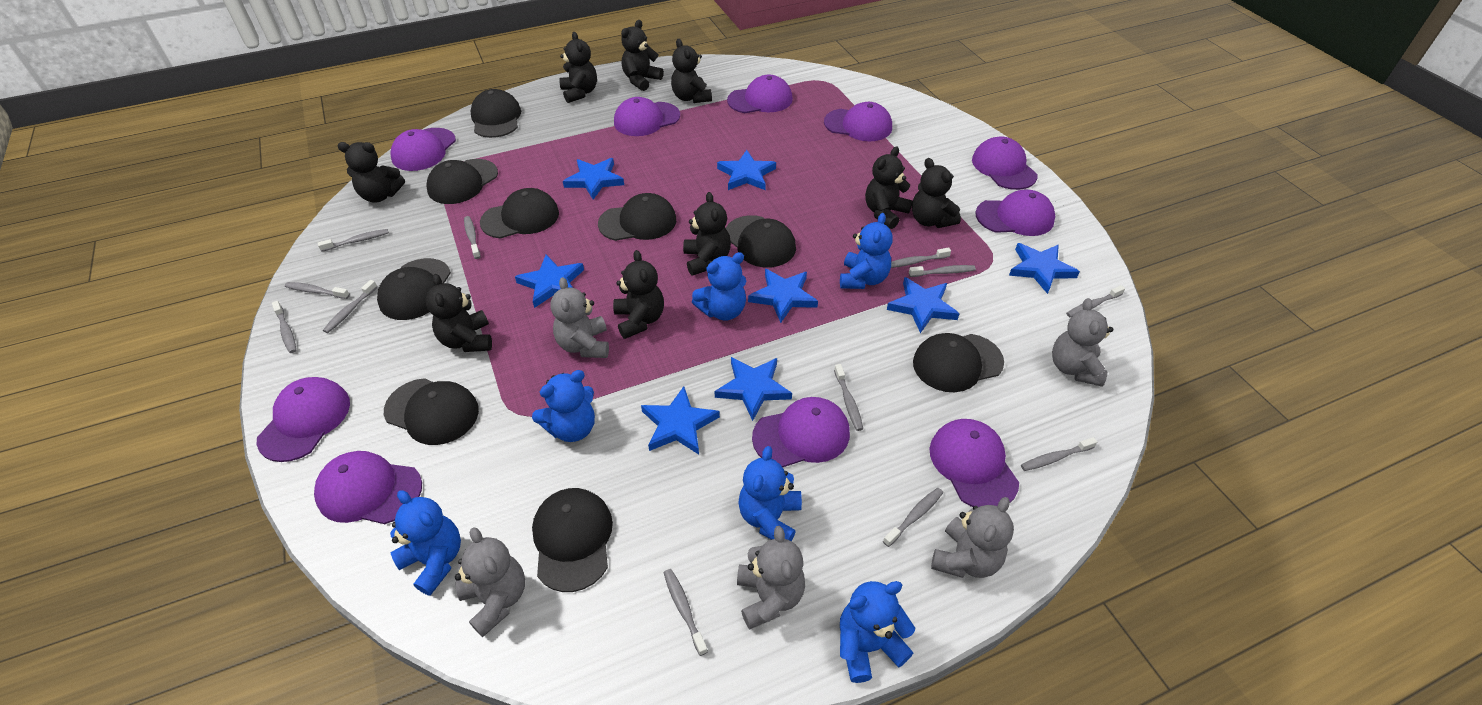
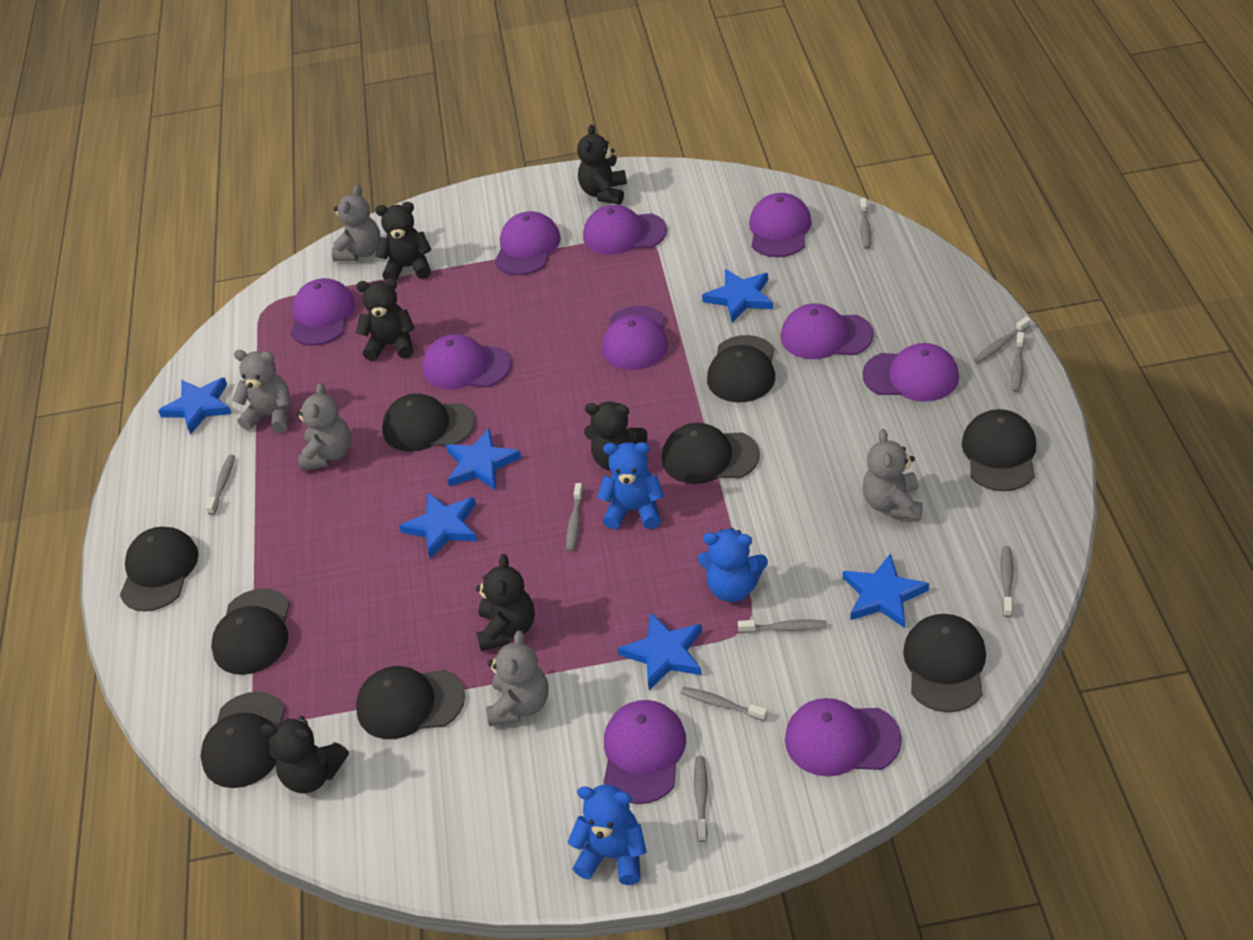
black teddy bear: [338,142,405,203] [426,274,492,352] [560,32,597,103] [613,250,664,339] [621,20,664,91] [671,39,712,103] [683,192,731,276] [865,146,912,229] [912,158,961,228] = 9 -> [261,716,349,793] [356,279,415,361] [375,202,431,281] [475,554,535,651] [577,124,627,205] [584,401,647,471] = 6
blue star: [515,255,584,308] [563,158,624,200] [641,386,720,454] [715,357,792,421] [717,150,776,190] [748,269,818,323] [887,277,960,333] [1009,243,1080,294] = 8 -> [158,377,232,435] [399,493,477,559] [446,428,521,490] [618,613,702,690] [702,269,773,323] [843,553,929,628] = 6
blue teddy bear: [390,490,461,596] [532,370,595,442] [692,252,746,321] [738,446,802,542] [840,213,893,289] [840,581,915,683] = 6 -> [568,785,647,885] [597,442,664,529] [698,528,768,602] = 3
grey toothbrush: [272,301,296,353] [285,282,350,299] [318,229,389,252] [323,280,377,333] [464,216,481,259] [663,569,708,656] [834,364,863,431] [883,488,943,547] [891,248,951,268] [909,265,976,277] [1021,437,1097,471] [1066,285,1125,317] = 12 -> [206,455,235,515] [566,483,583,551] [681,687,768,721] [694,756,708,842] [738,620,827,633] [860,198,871,249] [974,317,1031,363] [1001,546,1013,617] [1011,332,1024,392] = 9

